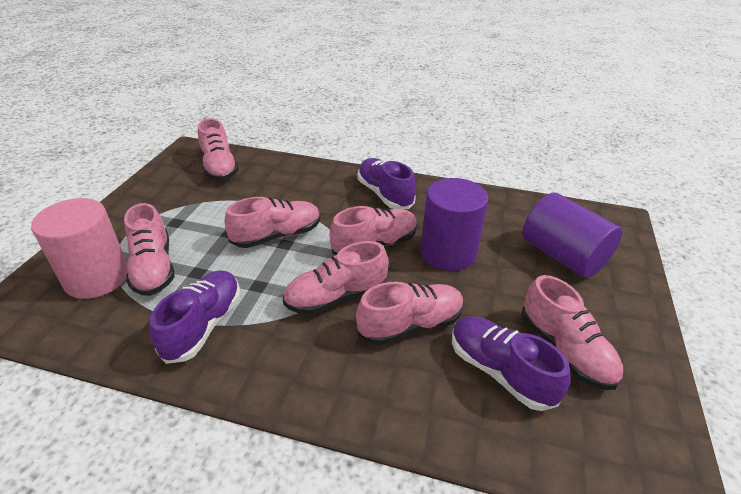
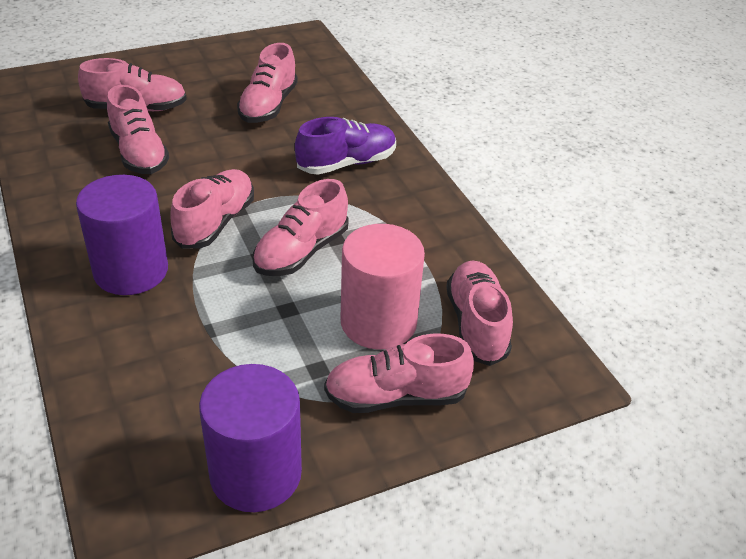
purple shoe: [150,271,240,364] [357,158,416,209] [452,316,571,411] = 3 -> [295,117,396,175] = 1

